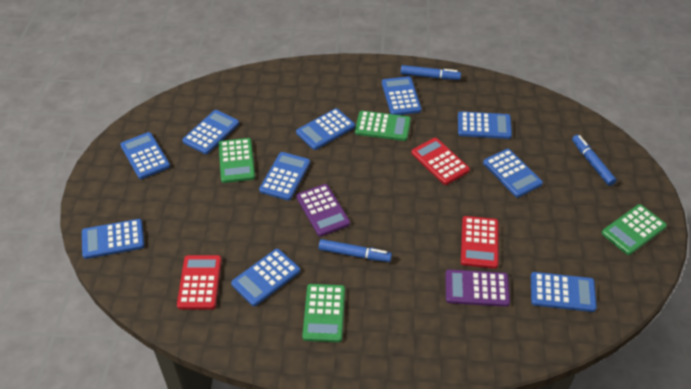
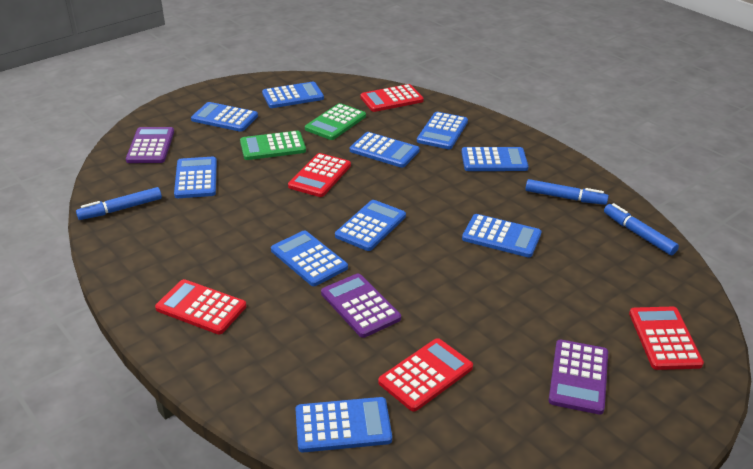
green calculator: [219,138,255,183] [302,284,345,342] [355,111,411,141] [602,204,667,255] = 4 -> [240,131,306,160] [305,103,366,140] = 2
purple calculator: [296,184,350,237] [445,270,510,307] = 2 -> [126,127,174,163] [321,273,401,338] [548,340,608,414] = 3
red calculator: [177,255,222,309] [411,138,470,185] [461,216,498,269] = 3 -> [155,279,246,334] [288,153,351,197] [360,84,424,112] [378,338,473,412] [629,307,704,370] = 5

